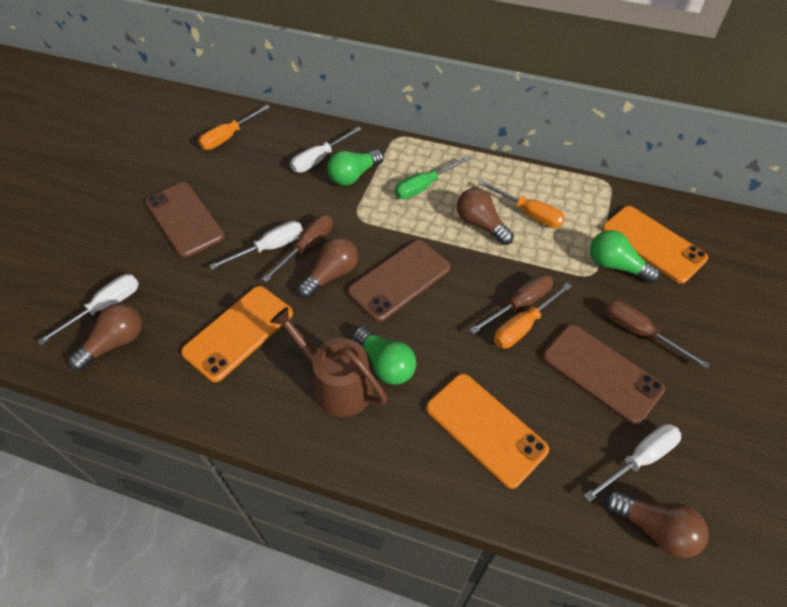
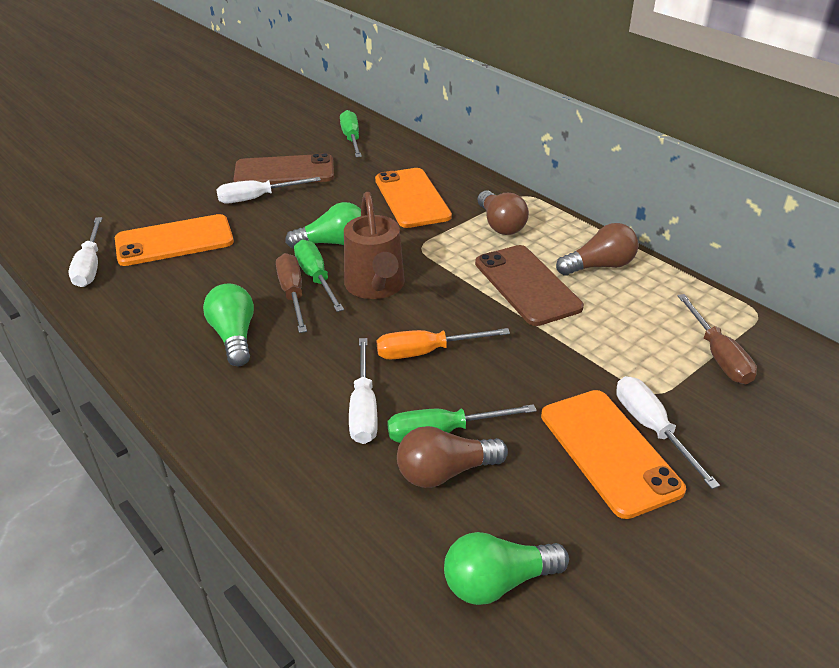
brown light bulb: [68,303,142,371] [297,237,358,298] [457,188,514,245] [605,490,709,558] = 4 -> [397,426,508,488] [478,191,529,235] [556,223,639,276] = 3
brown phone: [145,182,225,258] [348,240,451,322] [542,324,665,425] = 3 -> [233,153,334,185] [475,245,584,326] = 2
brown screwdriver: [262,215,333,283] [469,274,554,334] [604,300,710,369] = 3 -> [276,253,307,333] [677,294,757,384] = 2
green screwdriver: [395,156,470,199] = 1 -> [294,239,344,312] [340,110,362,157] [387,404,537,443] = 3
orange screwdriver: [198,105,270,150] [479,181,565,228] [494,283,572,348] = 3 -> [376,328,510,359] = 1

